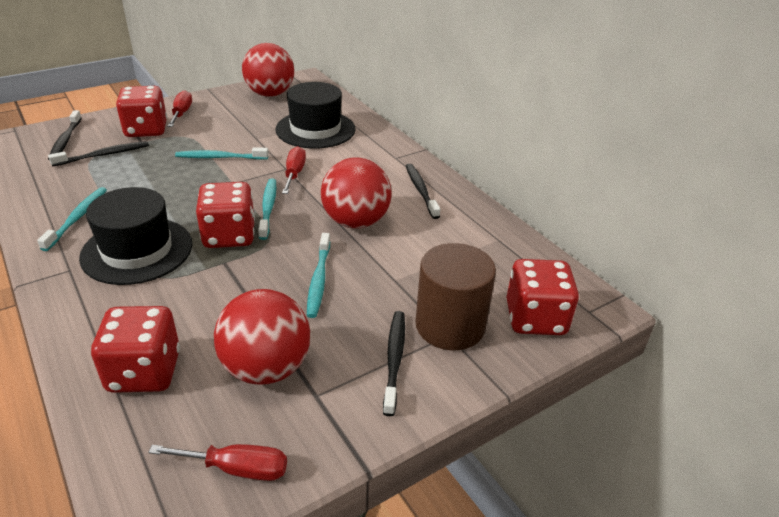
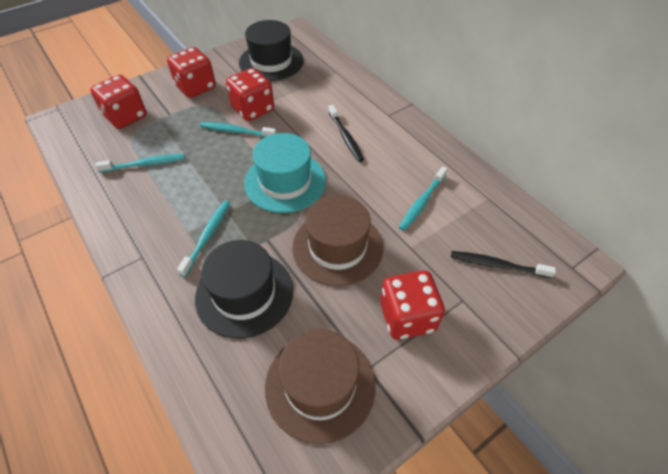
black toothbrush: [48,110,82,161] [48,141,149,166] [383,311,405,416] [406,164,440,219] = 4 -> [328,105,364,162] [451,251,556,278] = 2
brown cylinder: [415,243,496,350] = 1 -> none = 0
brown hat: none = 0 -> [265,329,376,444] [292,195,383,286] = 2
red ball: [214,289,310,385] [242,43,294,97] [321,158,391,229] = 3 -> none = 0
red screwdriver: [148,444,287,481] [167,90,192,127] [282,146,306,194] = 3 -> none = 0
turquoise hat: none = 0 -> [244,133,326,213] = 1

